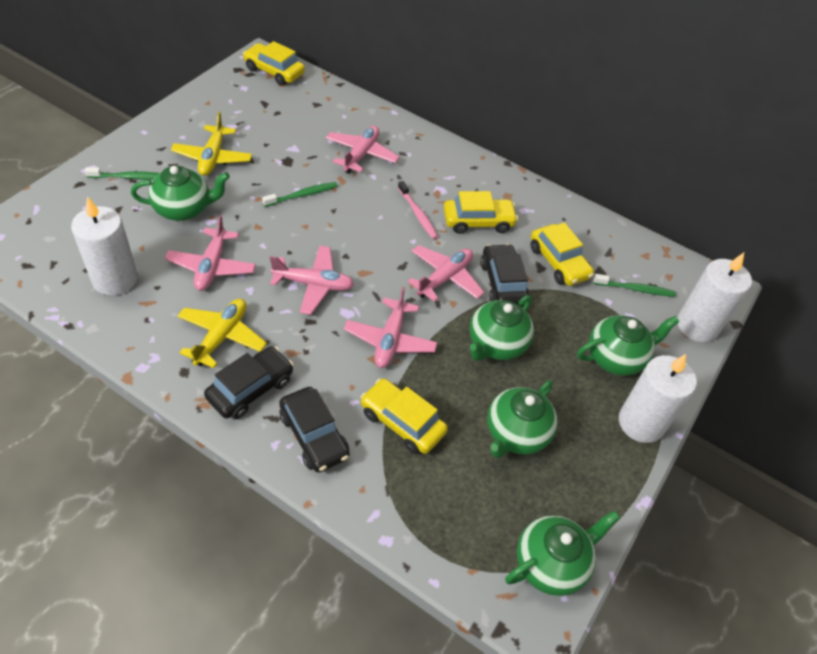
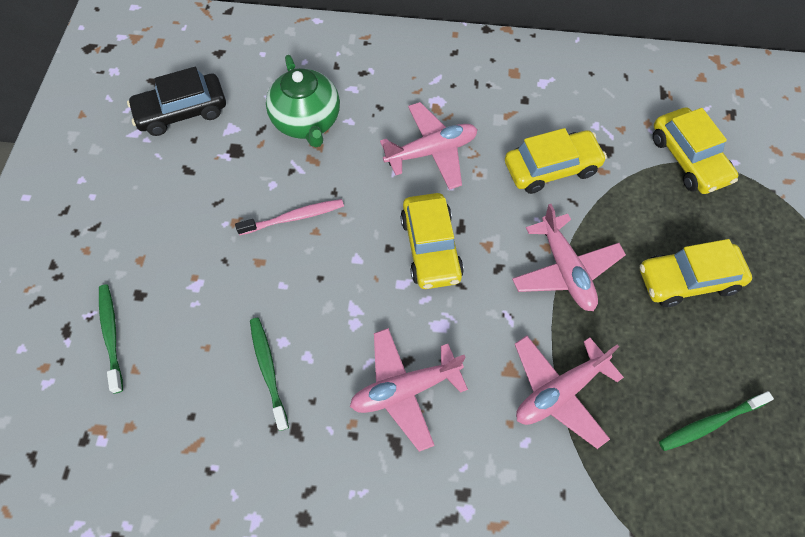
black car: [204,346,294,419] [279,387,350,473] [480,244,530,307] = 3 -> [127,67,226,136] = 1
green teapot: [131,166,230,221] [469,295,534,360] [487,380,558,458] [505,511,620,596] [577,315,680,376] = 5 -> [266,55,340,148] = 1
pink plane: [165,215,256,291] [270,246,354,315] [326,126,399,174] [344,287,438,368] [408,245,485,302] = 5 -> [350,328,468,452] [380,102,478,190] [512,204,626,311] [515,336,624,449] = 4
white candle: [71,196,138,296] [619,354,697,443] [677,253,752,342] = 3 -> none = 0
yellow plane: [171,112,252,176] [177,299,267,368] = 2 -> none = 0

